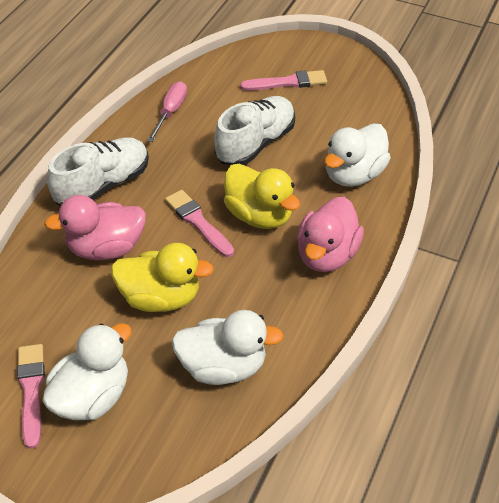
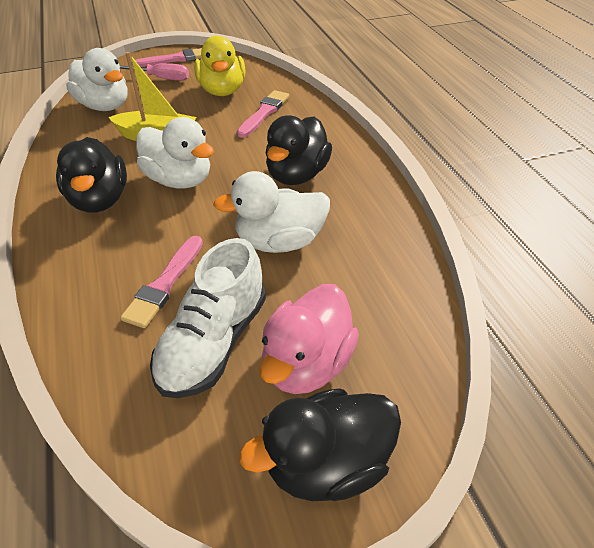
black duck: none = 0 -> [56,137,127,213] [239,388,401,501] [266,115,332,185] = 3
pink duck: [44,195,146,260] [297,197,364,272] = 2 -> [260,284,359,394] = 1
white shoe: [47,137,149,205] [214,96,295,165] = 2 -> [150,238,266,398] = 1
yellow boat: none = 0 -> [108,52,196,141] = 1
yellow duck: [111,243,214,312] [224,164,300,229] = 2 -> [194,36,245,96] = 1

